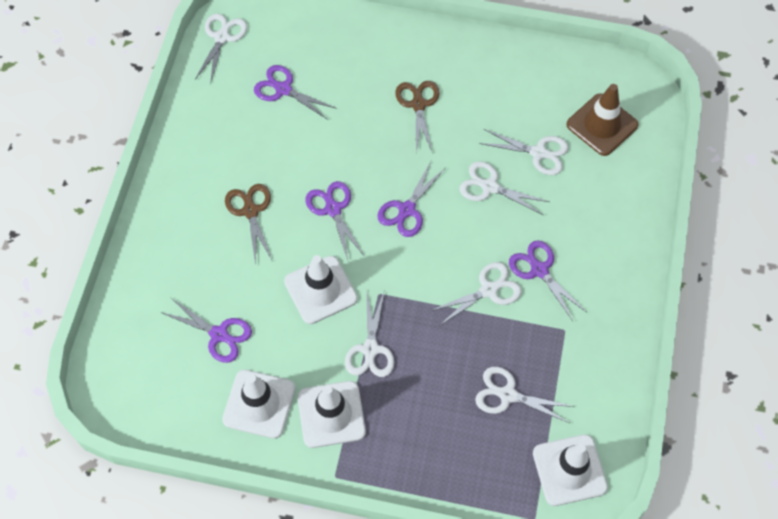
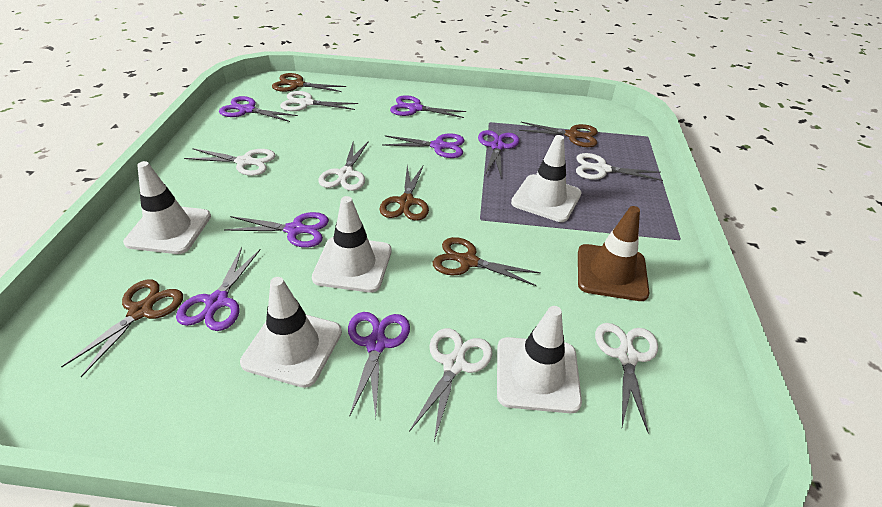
brown scissors: [225,184,272,265] [395,81,440,154] = 2 -> [61,280,183,377] [272,73,346,92] [379,165,429,221] [433,237,541,286] [519,122,598,147] = 5
purple scissors: [160,298,252,363] [254,65,337,120] [306,181,365,260] [377,161,445,237] [509,240,586,321] = 5 -> [176,247,261,331] [219,96,298,122] [224,212,329,248] [348,312,410,417] [382,133,464,158] [390,95,467,118] [478,130,519,178] = 7
white traffic cone: [222,370,296,439] [284,255,358,324] [298,381,366,448] [533,434,608,506] = 4 -> [123,161,211,254] [240,277,342,388] [312,196,392,292] [497,306,582,413] [511,135,581,222] = 5

